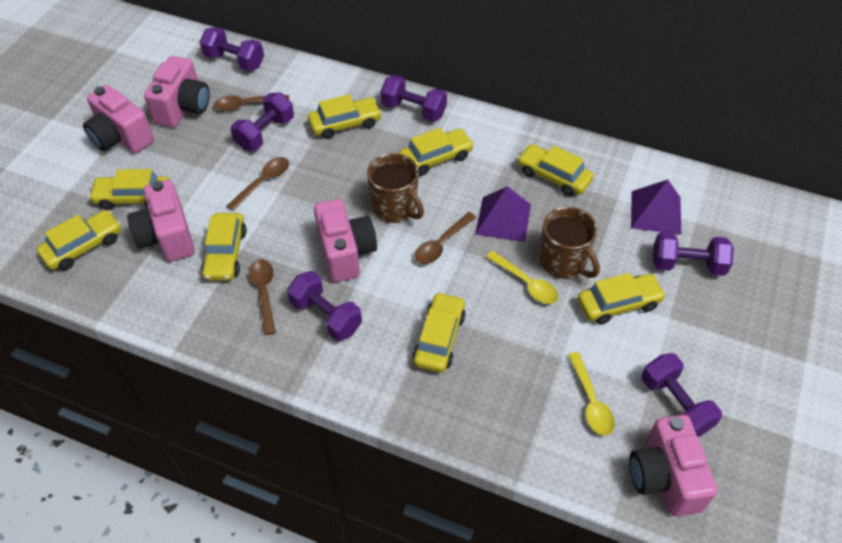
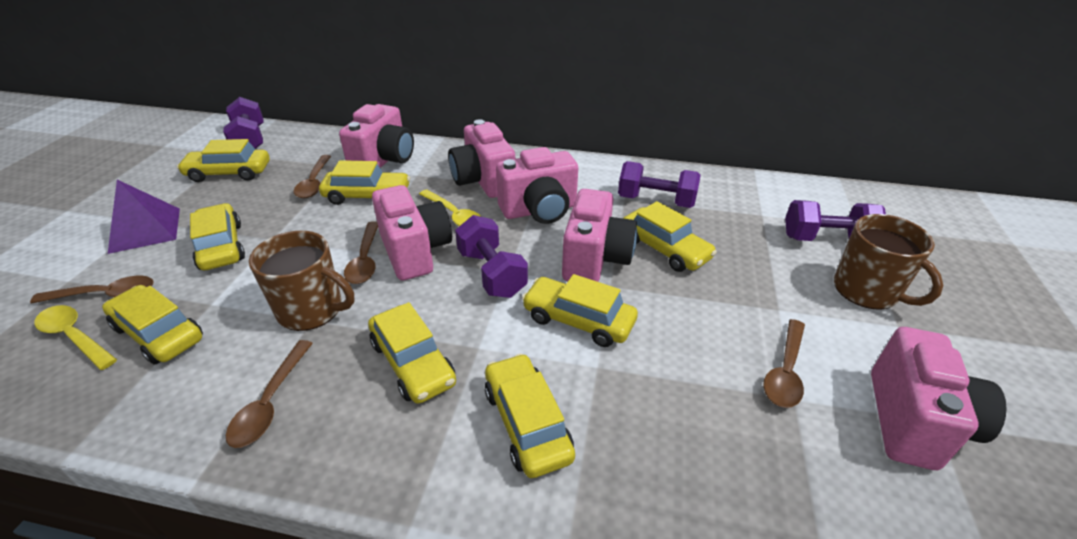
brown spoon: [214,95,289,111] [227,157,289,211] [249,259,276,335] [414,212,476,264] = 4 -> [30,276,154,303] [226,340,313,448] [294,155,331,198] [344,221,378,284] [763,319,805,408] = 5
pink camera: [83,85,154,153] [127,180,195,262] [144,56,210,128] [314,199,377,282] [629,415,717,517] = 5 -> [339,104,414,168] [372,185,452,280] [448,119,515,198] [496,147,578,224] [562,189,637,282] [871,327,1007,470] = 6
purple dumbbell: [200,27,264,71] [231,92,294,150] [287,271,362,341] [381,75,447,122] [641,353,722,437] [653,232,734,276] = 6 -> [223,97,263,149] [455,215,528,298] [618,161,701,208] [785,200,886,241] = 4
purple pyramid: [475,186,531,242] [631,180,681,235] = 2 -> [108,180,180,254] = 1

